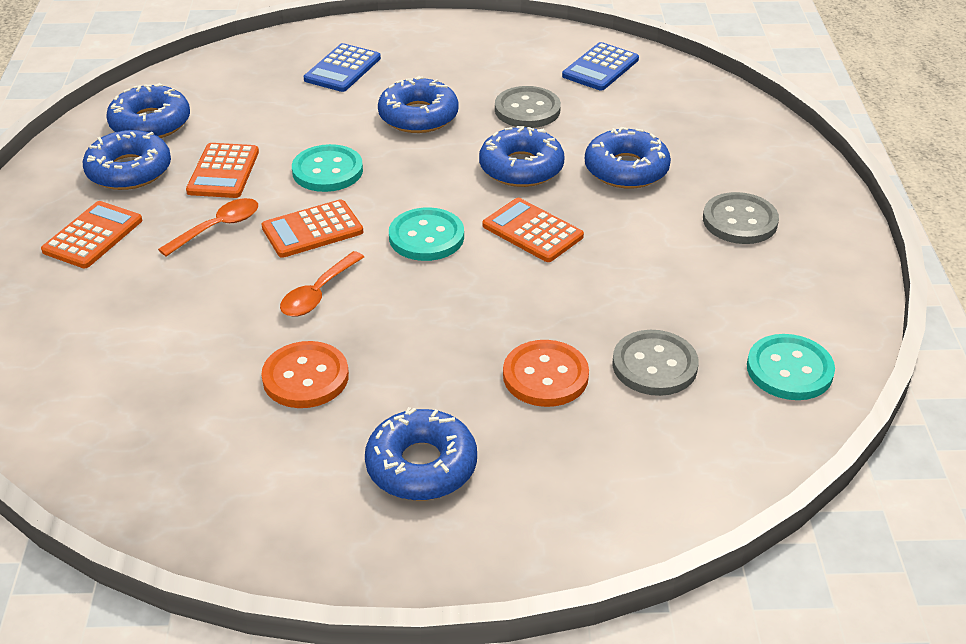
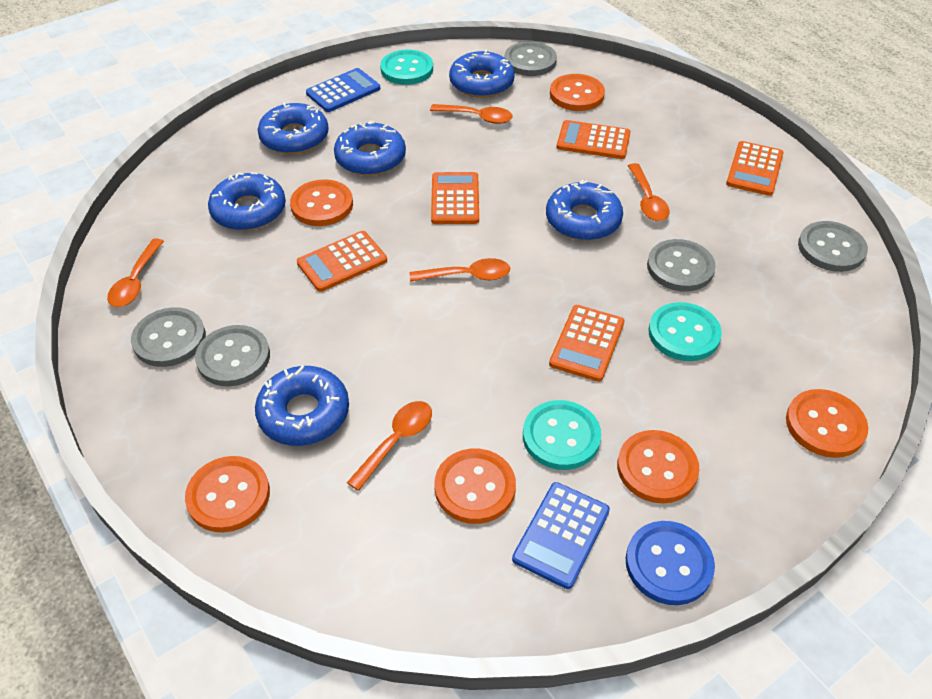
blue button: none = 0 -> [626,521,715,605] = 1
grey button: [495,86,561,128] [613,330,699,396] [703,192,779,244] = 3 -> [131,307,206,367] [195,325,270,386] [504,41,557,76] [647,239,716,292] [798,221,868,272] = 5
orange button: [261,341,349,408] [503,340,589,407] = 2 -> [185,456,270,533] [290,179,353,226] [434,449,516,524] [550,74,605,111] [617,430,699,503] [786,389,868,458] = 6
orange calculator: [41,201,142,268] [186,143,259,198] [262,199,363,258] [482,198,584,262] = 4 -> [297,231,387,292] [431,172,479,224] [549,305,624,382] [557,120,631,159] [726,141,783,196] = 5
orange spoon: [158,198,258,257] [280,251,364,317] = 2 -> [107,238,164,307] [347,401,432,491] [410,258,510,282] [430,104,513,124] [628,163,670,221] = 5

